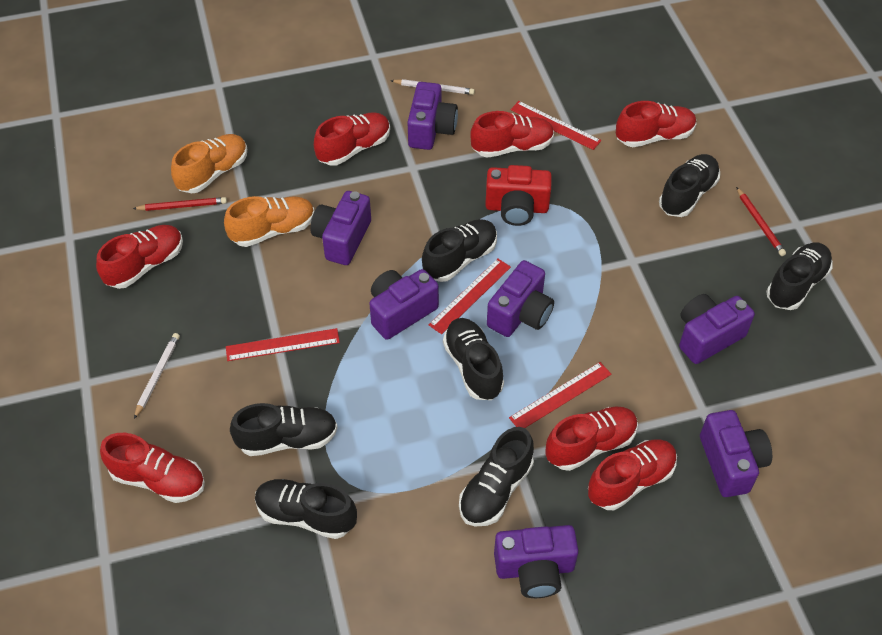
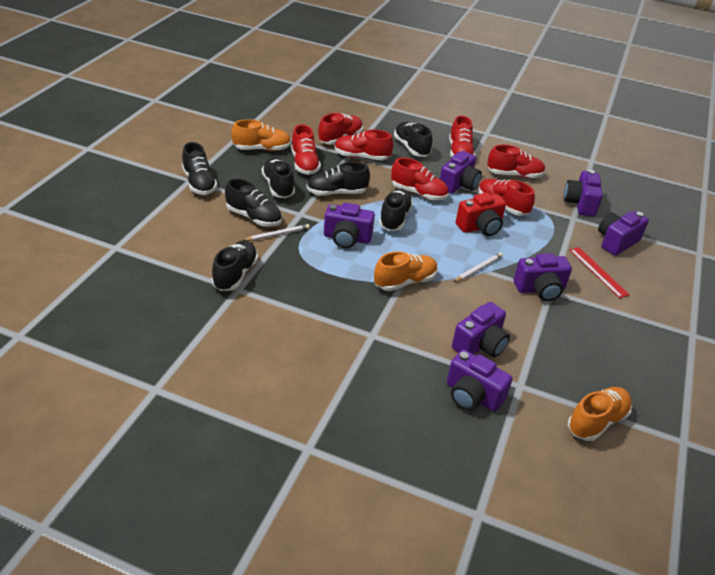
orange shoe: [171,134,247,193] [224,196,315,247] = 2 -> [231,119,291,151] [374,251,438,291] [568,387,632,441] = 3
red pencil: [133,197,227,211] [736,187,786,256] = 2 -> none = 0
red ruler: [226,328,340,361] [429,259,511,334] [509,362,611,428] [511,101,601,150] = 4 -> [570,247,630,298] = 1

